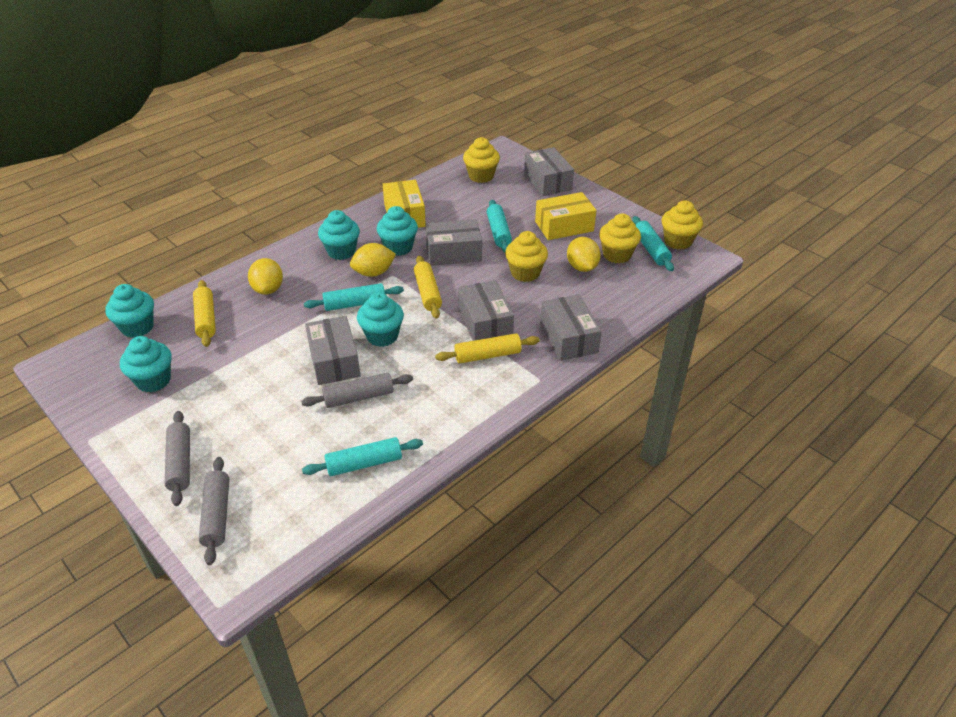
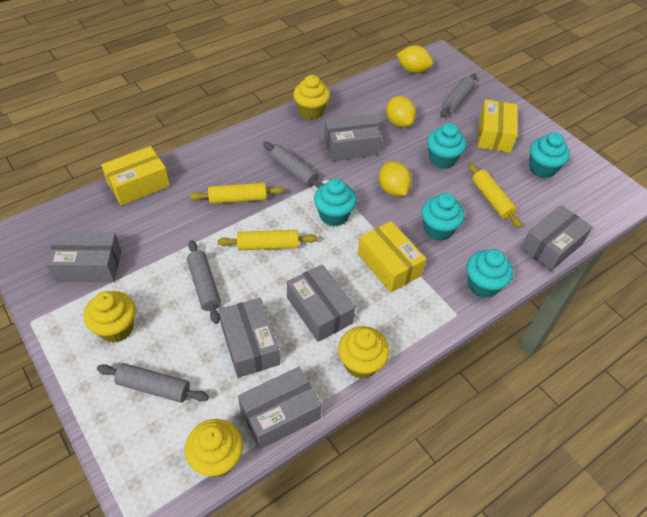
grey box: [305,316,360,385] [425,219,482,266] [458,280,514,341] [524,147,574,196] [540,294,602,361] = 5 -> [46,232,122,282] [218,298,280,378] [238,367,322,449] [287,264,355,342] [324,114,381,161] [521,205,593,271] = 6
grey rolling pin: [165,411,190,506] [199,457,229,565] [301,373,413,408] = 3 -> [97,363,209,403] [187,240,221,324] [263,142,324,188] [440,74,477,117] = 4
turquoise rolling pin: [302,437,423,476] [304,283,404,311] [487,200,512,253] [632,216,674,271] = 4 -> none = 0
yellow box: [383,180,426,228] [535,192,597,240] = 2 -> [101,146,170,206] [358,221,426,293] [478,99,518,153] = 3

